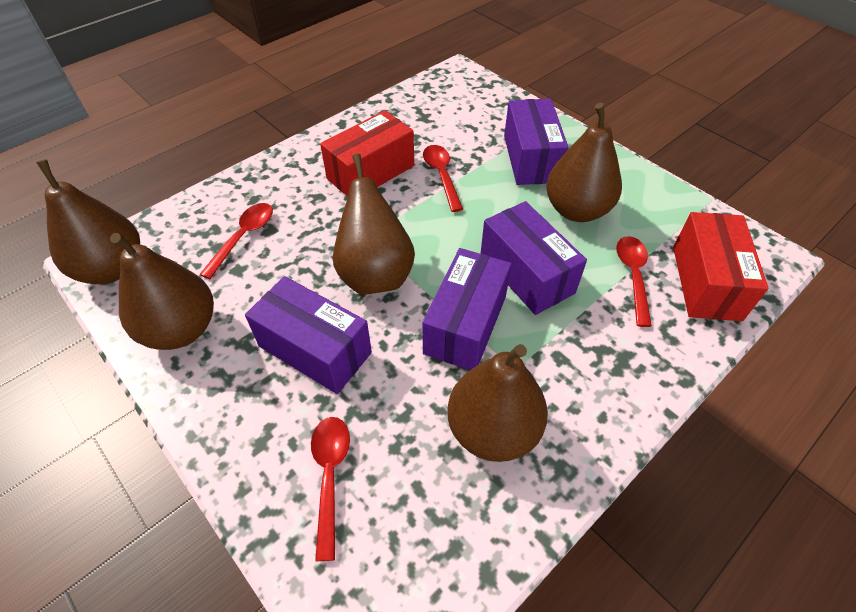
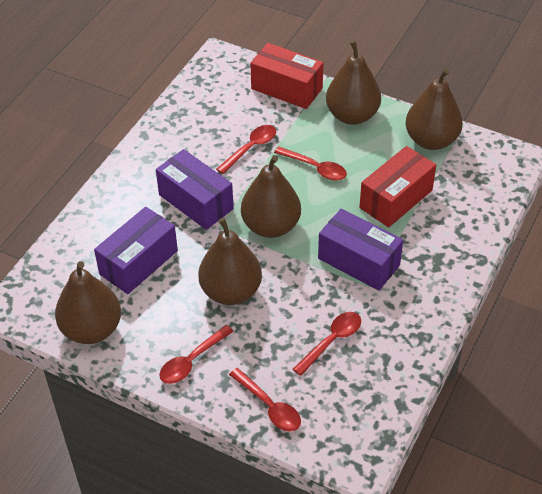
purple box: [245,276,372,394] [422,248,512,370] [480,201,587,315] [504,99,569,185] = 4 -> [94,207,178,294] [156,149,234,230] [318,208,403,291] = 3
red spoon: [199,203,273,279] [311,417,350,561] [423,145,463,212] [616,236,652,327] = 4 -> [159,325,234,384] [216,125,276,174] [229,368,301,432] [274,147,347,181] [293,312,361,376] = 5

